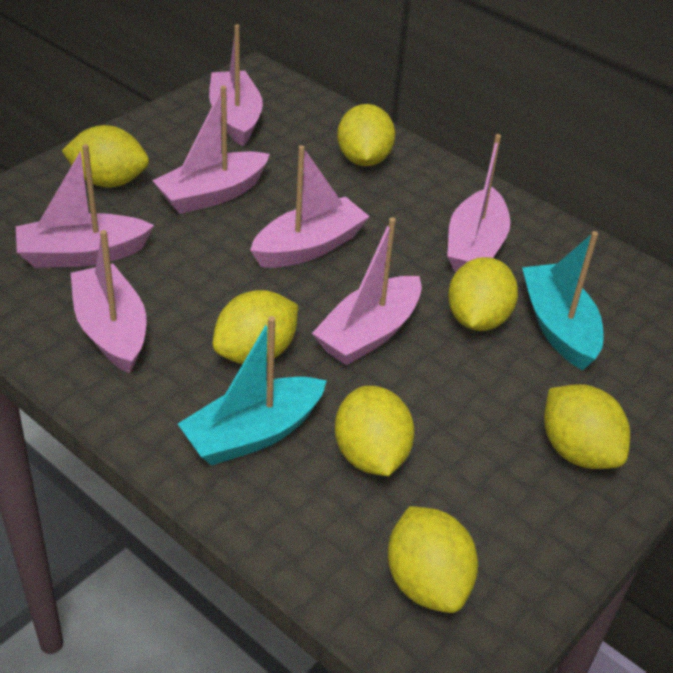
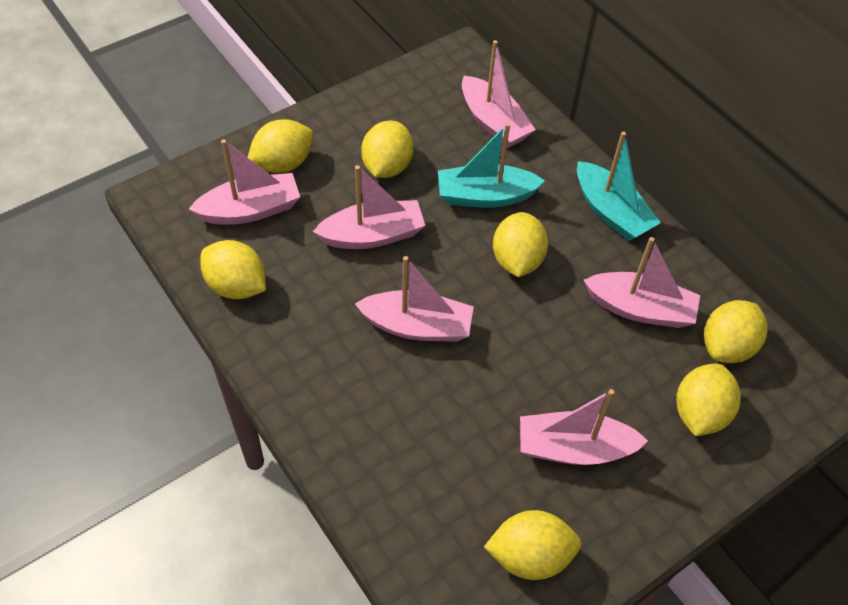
pink boat: [16,144,154,268] [71,230,146,373] [152,86,270,214] [209,24,263,146] [250,145,370,268] [312,217,422,365] [447,134,510,272] = 7 -> [189,139,300,225] [313,165,425,249] [355,256,474,342] [462,40,536,148] [520,389,648,465] [584,237,700,328] = 6

